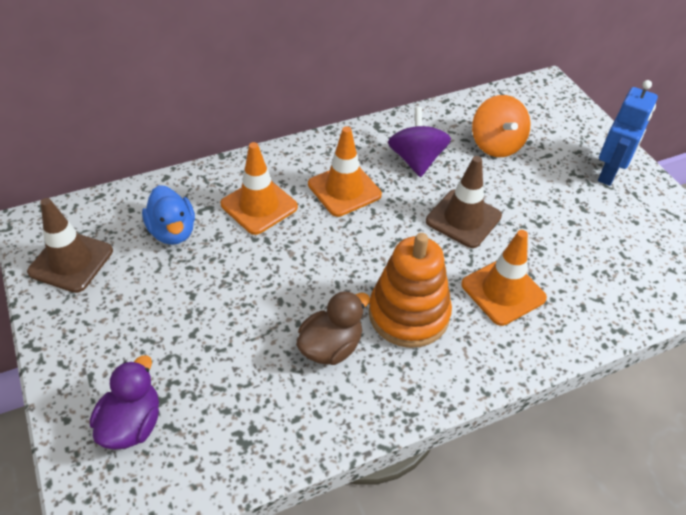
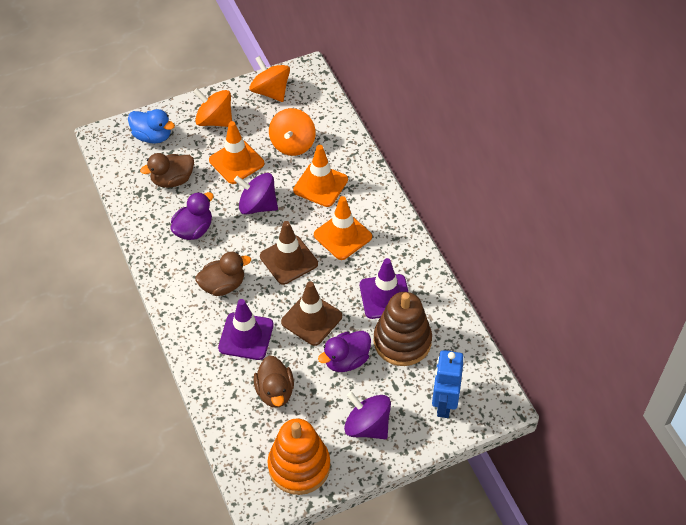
brown duck: [296,291,370,365] = 1 -> [140,153,194,188] [195,252,251,296] [254,355,294,408] = 3
brown stacking toy: none = 0 -> [374,292,432,366] = 1
orange spinning top: [472,95,530,157] = 1 -> [193,88,232,127] [249,56,290,102] [269,108,316,156] = 3
purple duck: [90,355,159,450] = 1 -> [171,192,214,240] [318,331,371,372] = 2
purple spinning top: [388,107,451,177] = 1 -> [234,173,278,215] [344,392,391,439] = 2
purple traffic cone: none = 0 -> [218,299,274,360] [360,258,408,319] = 2

